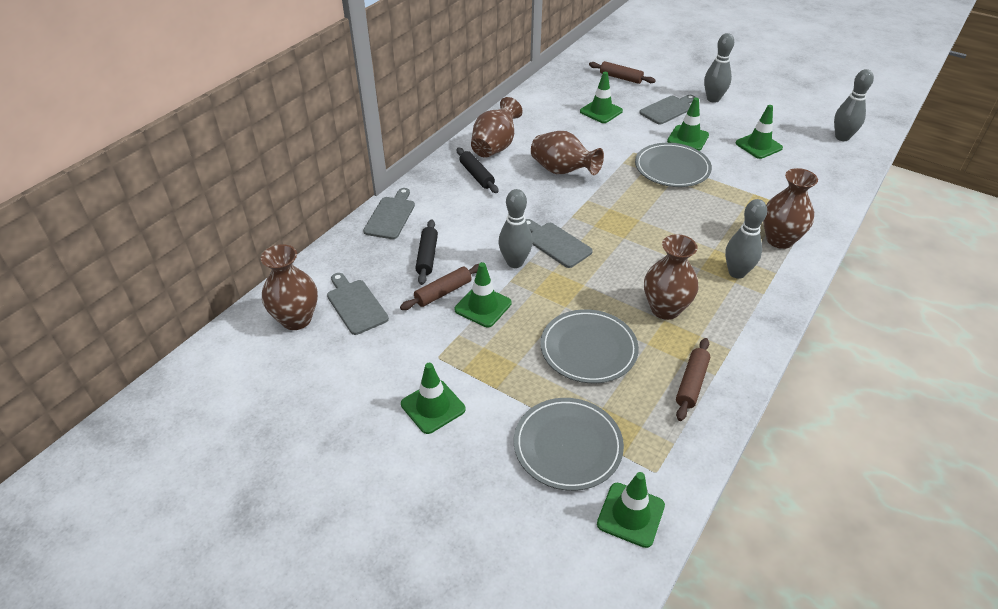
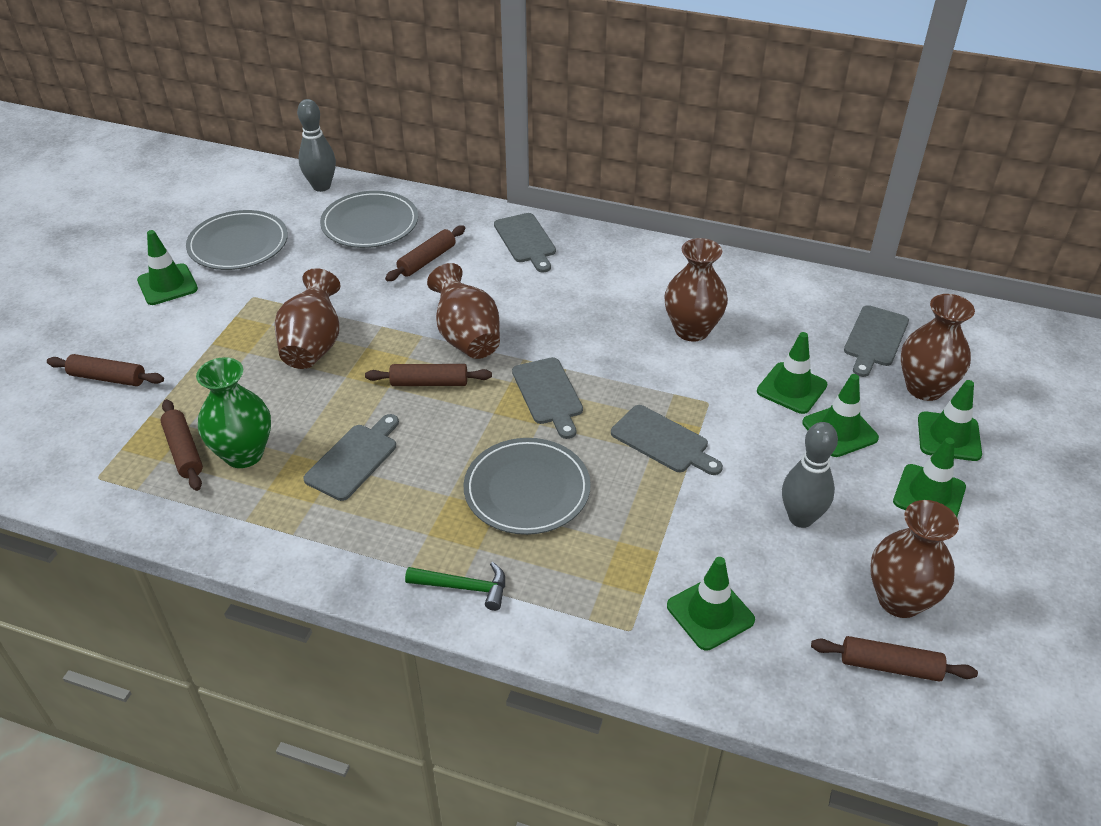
black rolling pin: [415,219,438,285] [457,148,499,193] = 2 -> none = 0
brown rolling pin: [400,264,479,310] [589,61,656,84] [676,338,710,421] = 3 -> [47,354,164,386] [160,399,203,491] [365,364,492,386] [385,225,465,281] [811,636,978,682] = 5
green hammer: none = 0 -> [405,562,505,611] = 1
green vase: none = 0 -> [196,357,271,468] = 1
grey bowling pin: [498,189,533,268] [704,33,734,103] [725,199,767,279] [834,69,874,141] = 4 -> [297,99,336,192] [782,422,838,528] = 2
grey cutting board: [327,273,389,335] [363,188,415,239] [526,219,593,268] [639,95,696,125] = 4 -> [303,414,399,501] [494,213,556,272] [512,357,583,439] [611,405,723,475] [844,305,909,377] = 5

